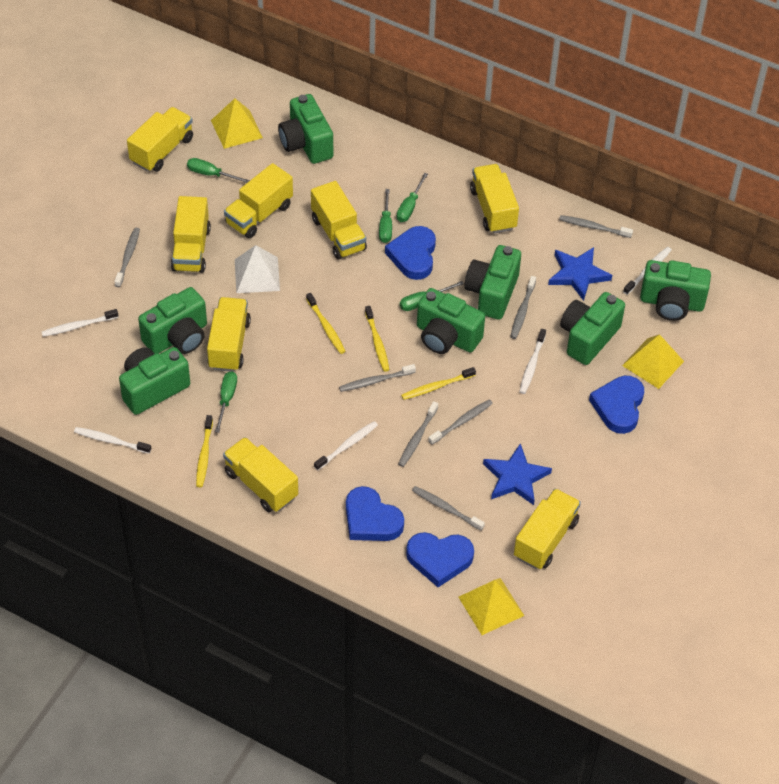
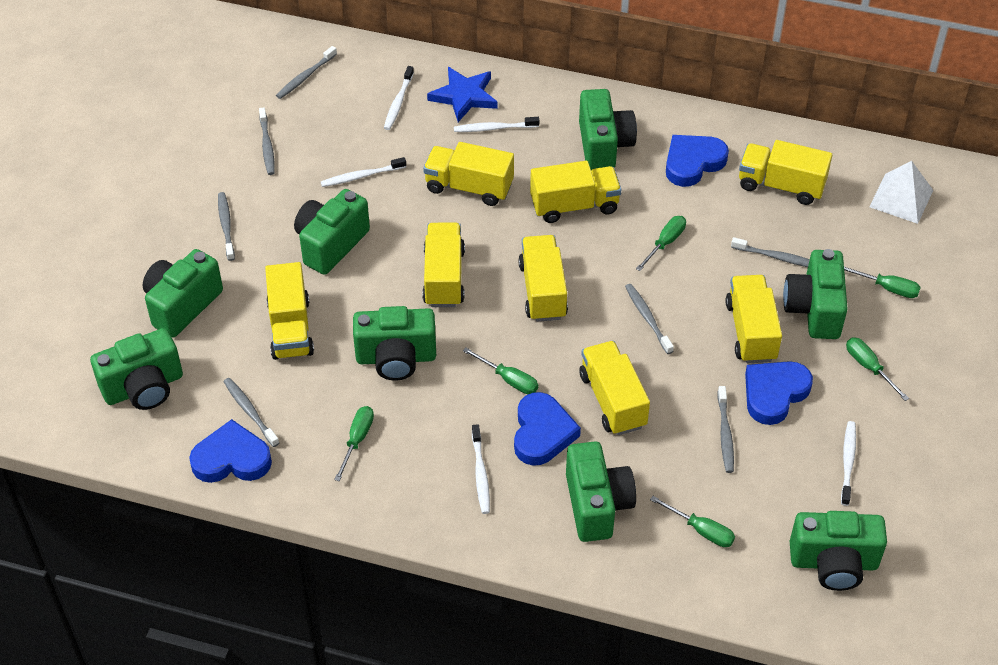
blue star: [483,443,552,505] [548,247,612,301] = 2 -> [427,67,498,122] = 1
green camera: [119,347,190,415] [138,287,207,354] [278,94,333,164] [417,288,485,354] [464,245,521,320] [560,292,625,365] [640,260,711,321] = 7 -> [90,328,183,410] [143,249,223,338] [294,189,370,275] [353,306,436,381] [566,441,636,542] [579,89,637,170] [783,249,848,339] [790,511,887,591] = 8
green screwdriver: [187,158,250,183] [215,371,237,433] [379,189,392,243] [397,173,428,222] [400,281,464,311] = 5 -> [334,406,374,481] [463,348,538,394] [636,216,686,271] [650,496,735,547] [844,266,921,298] [846,337,909,401] = 6
yellow pyramid: [211,98,263,149] [458,578,524,635] [622,334,684,389] = 3 -> none = 0
yellow toothbrush: [196,415,213,487] [306,293,346,354] [365,306,389,372] [401,367,476,400] = 4 -> none = 0

